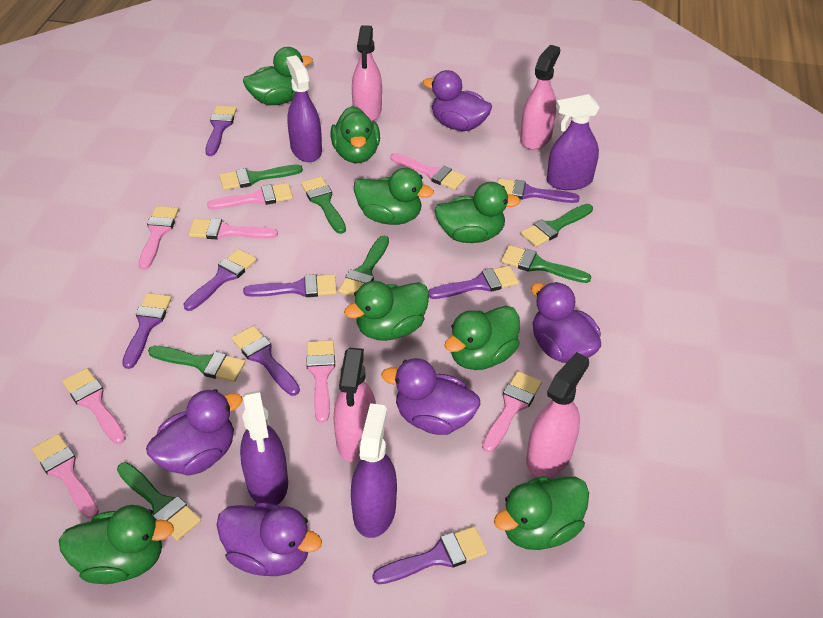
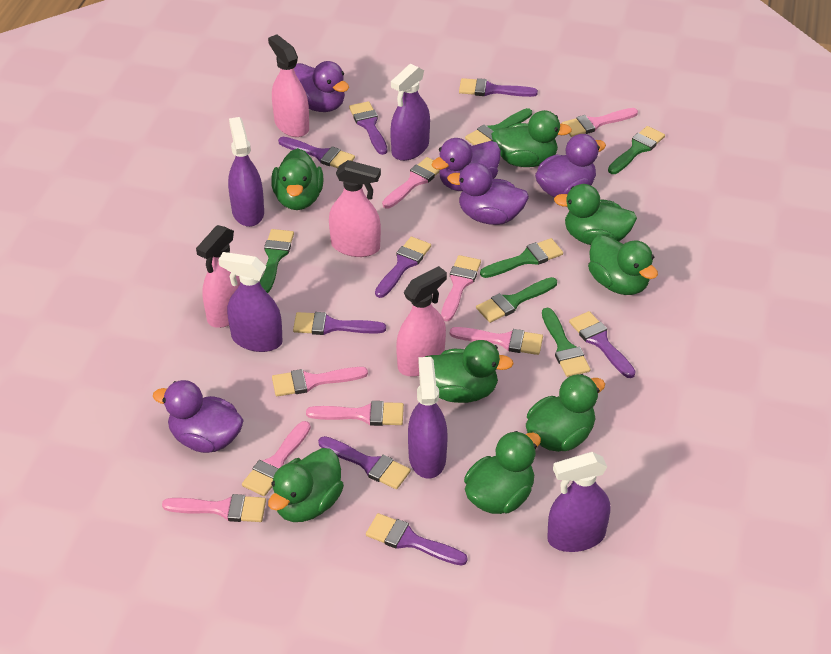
green brush: [117,462,201,541] [148,346,245,382] [219,164,303,190] [301,177,346,234] [338,236,389,298] [501,245,591,283] [521,204,593,247] = 7 -> [260,229,294,293] [465,108,532,145] [476,277,557,323] [480,238,563,278] [542,308,590,377] [608,126,665,174] = 6
purple spray bottle: [240,391,288,505] [286,55,322,162] [351,403,397,538] [547,94,600,190] = 4 -> [218,252,283,352] [228,117,264,227] [390,64,430,161] [408,357,447,479] [547,452,610,552] = 5

